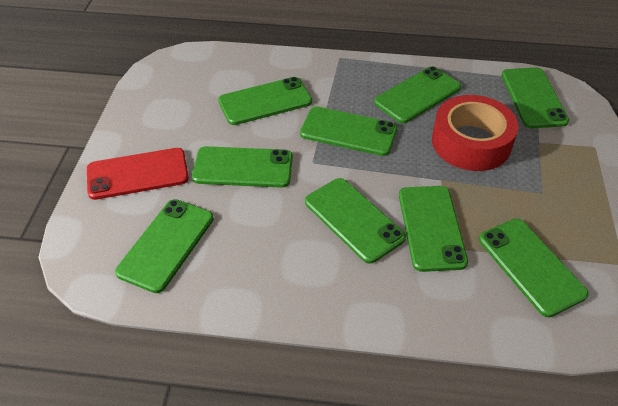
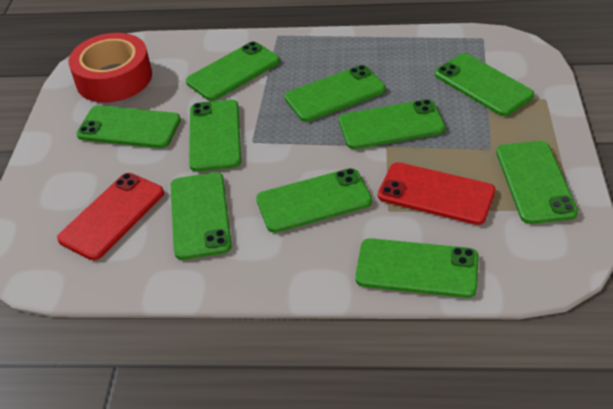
green phone: [115,199,214,293] [192,146,293,188] [218,77,312,125] [300,106,398,156] [305,178,406,264] [374,66,461,123] [399,186,468,272] [479,219,589,317] [502,67,569,128] = 9 -> [76,106,181,148] [171,172,232,260] [186,41,280,101] [189,100,241,172] [256,168,372,233] [285,65,386,122] [339,99,445,149] [355,238,479,298] [435,53,534,116] [496,141,578,224] = 10
red phone: [87,148,189,200] = 1 -> [57,173,164,260] [378,162,495,225] = 2

